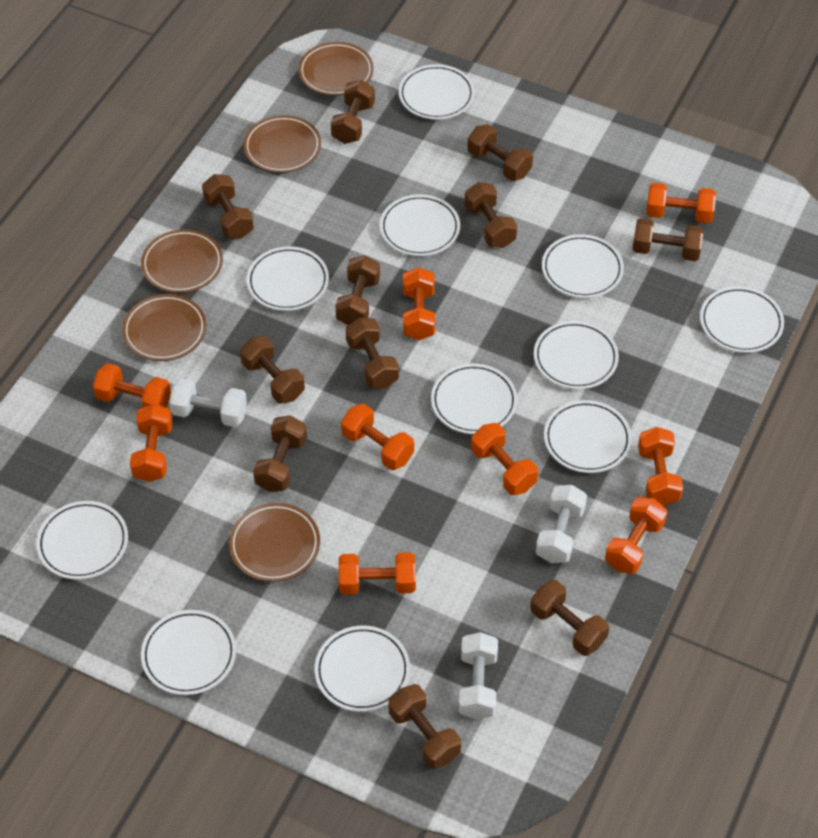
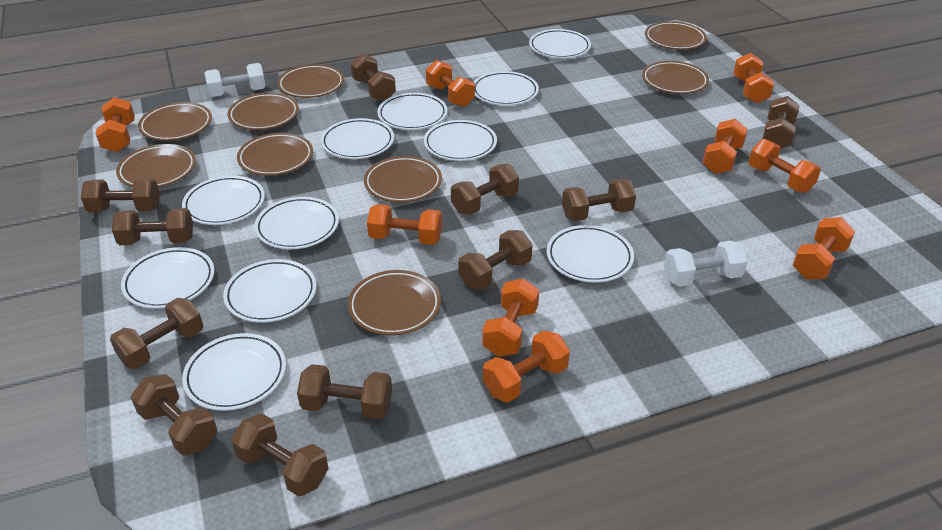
brown plate: [122,294,206,361] [141,229,223,293] [229,503,320,582] [243,115,321,173] [298,42,374,96] = 5 -> [116,144,196,187] [138,102,212,141] [228,93,299,130] [237,133,313,176] [277,64,344,98] [348,270,441,335] [364,156,442,202] [642,61,709,94] [645,21,707,50] = 9
white dumbbell: [169,378,247,427] [459,632,498,719] [536,485,587,563] = 3 -> [204,63,266,97] [664,241,748,287] = 2

